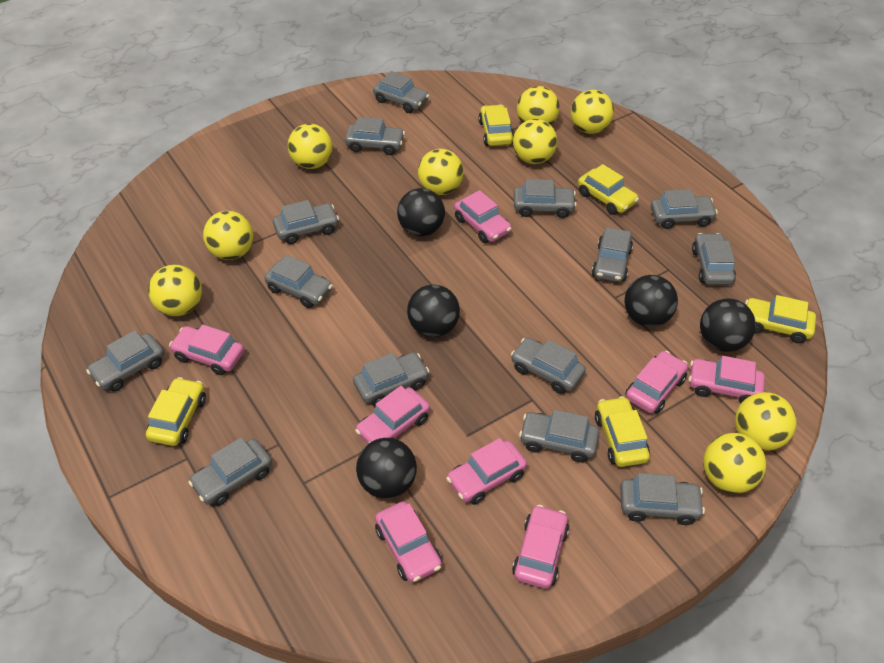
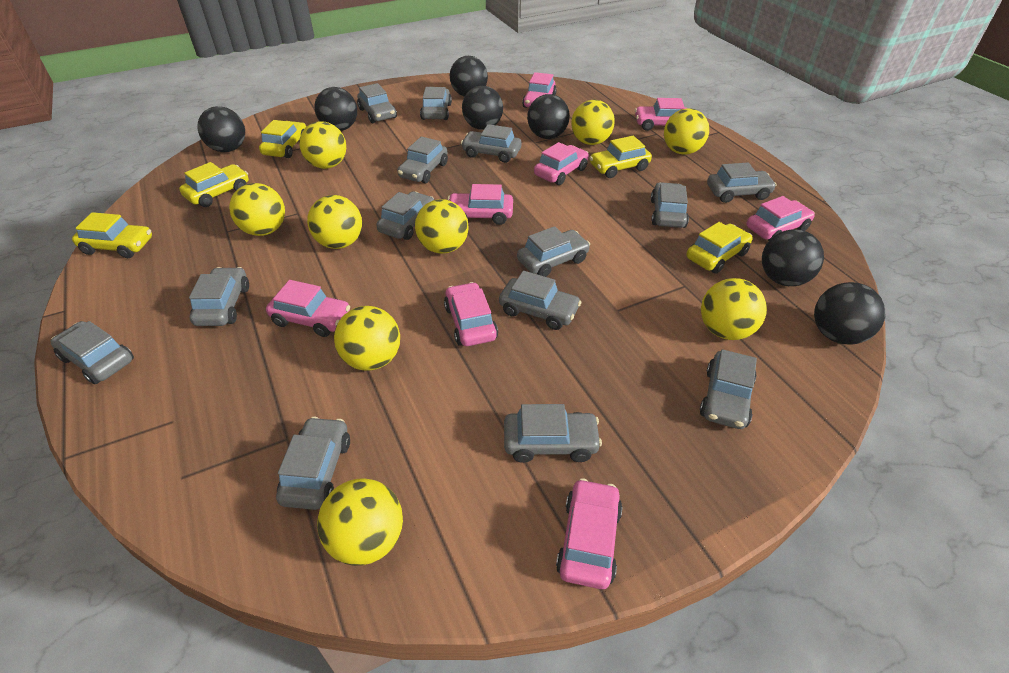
black ball: [356,438,417,499] [397,188,445,236] [407,285,460,337] [624,275,678,327] [700,298,756,352] = 5 -> [197,106,245,152] [315,87,357,131] [450,56,488,97] [462,86,503,130] [527,94,570,139] [762,229,824,286] [814,282,885,345] = 7

